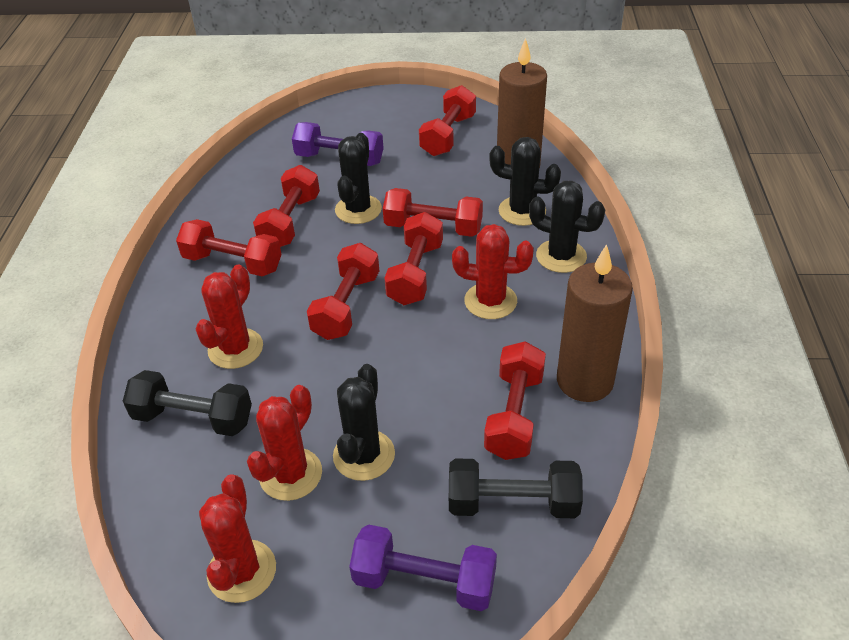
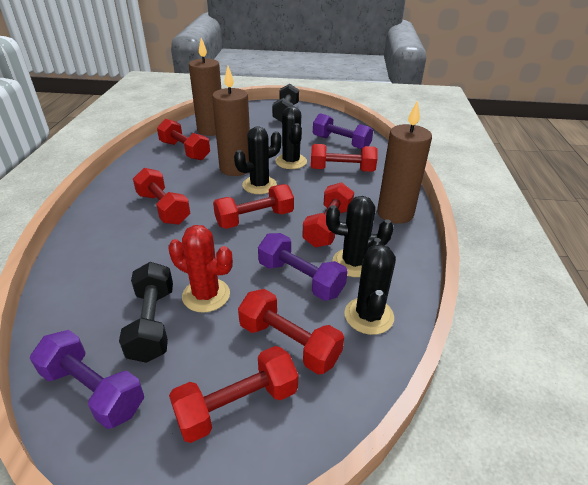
brown candle: [497,38,547,169] [557,244,633,402] = 2 -> [189,38,221,136] [212,66,250,176] [377,100,432,224] = 3
purple dumbbell: [292,122,384,166] [349,524,497,611] = 2 -> [30,330,144,429] [258,233,348,301] [313,113,373,149] = 3
red cactus: [196,265,263,369] [199,474,276,603] [247,385,322,501] [452,224,534,319] = 4 -> [168,225,233,312] = 1

